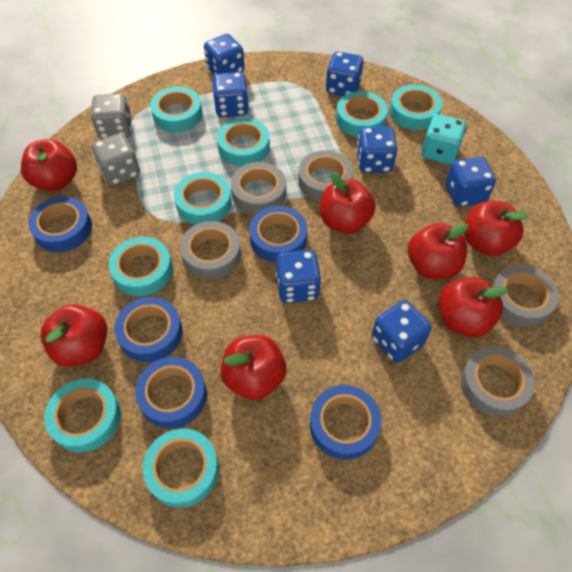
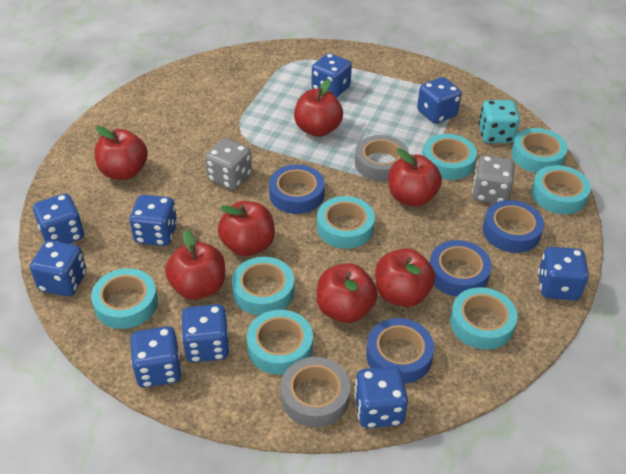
blue dice: [204,34,245,75] [212,72,249,117] [276,250,321,303] [325,52,363,96] [356,126,398,173] [372,300,431,363] [446,157,496,207] = 7 -> [30,240,87,296] [33,193,84,244] [129,195,177,246] [130,326,182,388] [182,304,230,362] [311,53,352,98] [354,366,408,428] [417,77,462,124] [538,247,589,300] = 9
blue tape: [28,196,92,252] [115,297,183,362] [135,357,207,428] [249,206,308,262] [310,385,381,460] = 5 -> [269,165,325,214] [366,318,434,384] [430,240,492,297] [483,200,544,253] = 4
grey tape: [180,221,241,279] [231,162,286,214] [298,150,353,201] [460,346,535,417] [492,265,559,327] = 5 -> [281,357,351,427] [355,135,409,181] = 2

